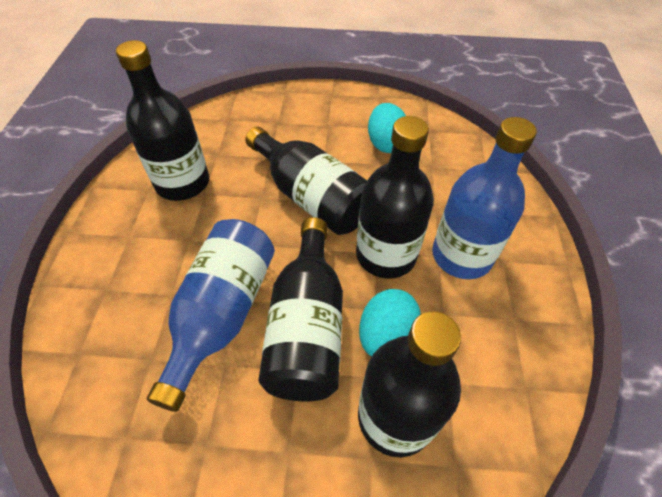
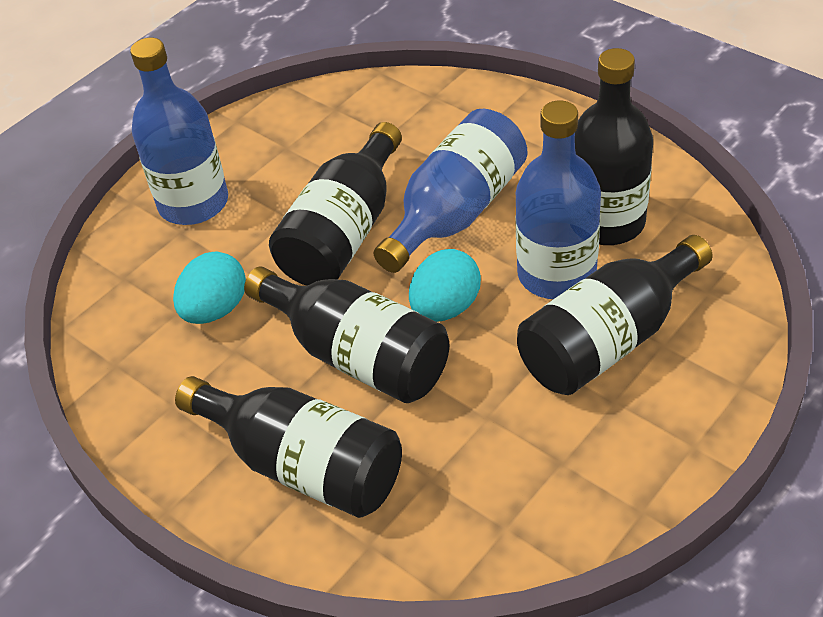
blue bottle: [147,219,275,412] [432,117,537,279] = 2 -> [130,38,228,225] [373,109,527,273] [515,100,601,299] = 3

